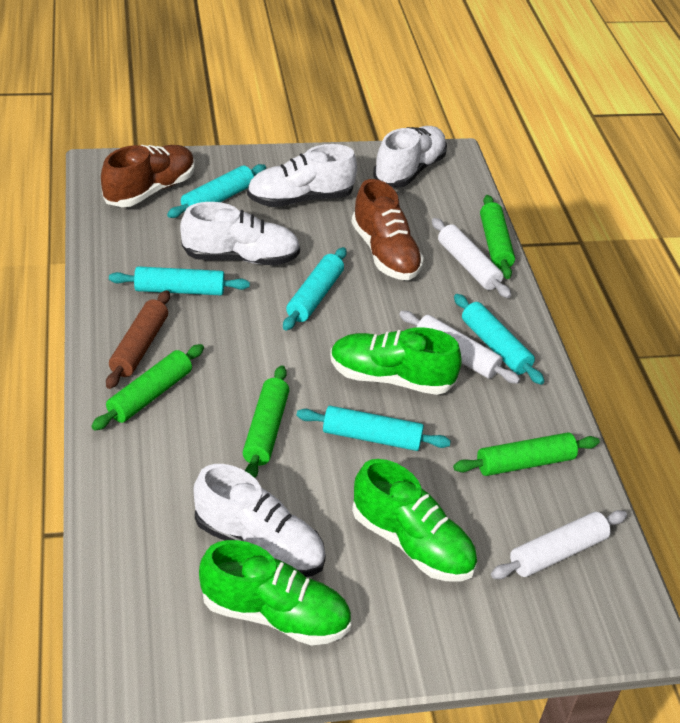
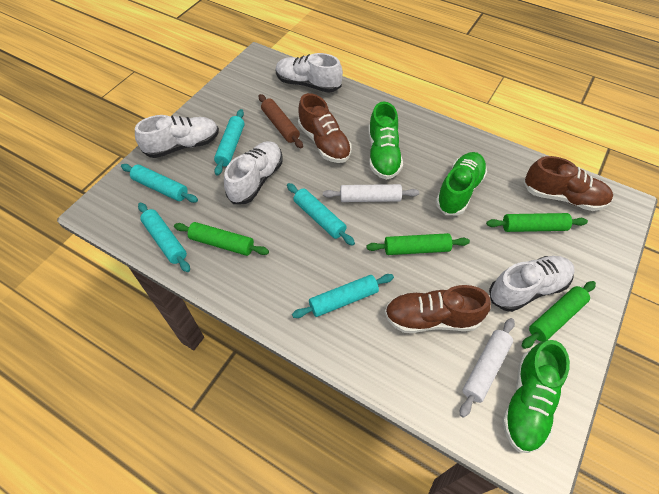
brown shoe: [101,145,195,207] [352,179,424,280] = 2 -> [298,93,352,163] [385,285,491,333] [524,156,613,211] = 3
white rolling pin: [399,311,520,384] [432,218,511,298] [491,510,627,579] = 3 -> [323,184,419,202] [460,318,515,418] = 2

